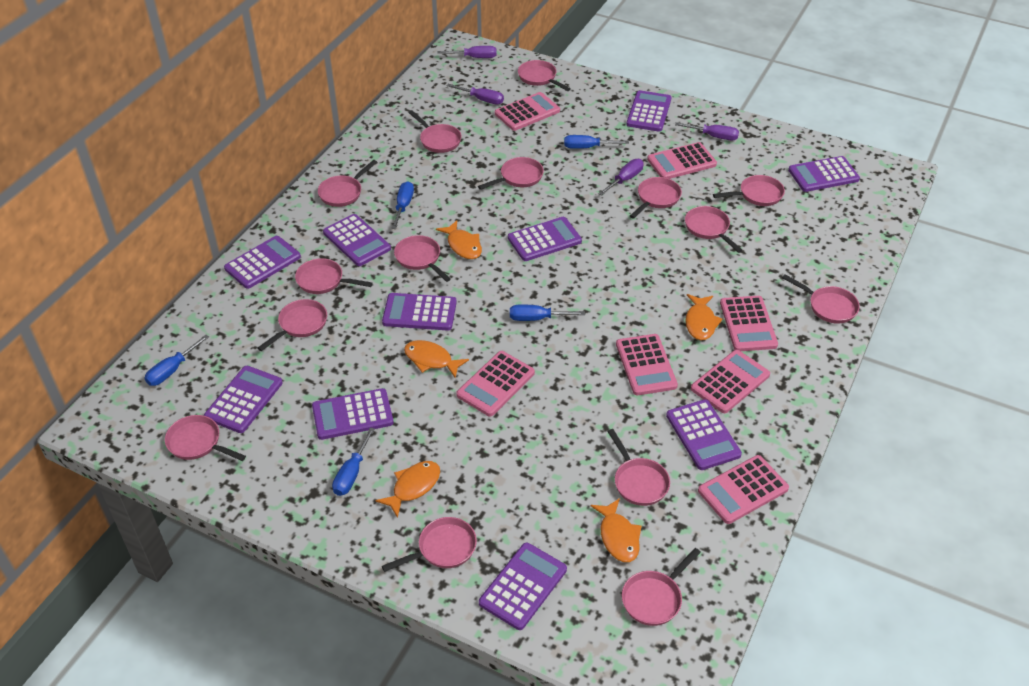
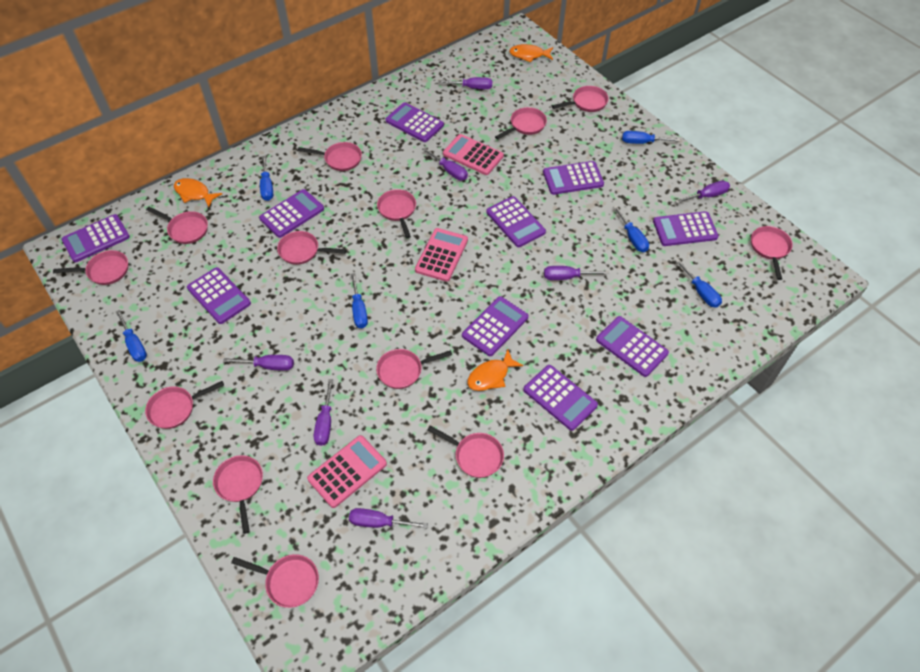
blue screwdriver: [145,335,209,386] [332,427,375,496] [391,181,414,229] [510,304,585,321] [564,135,629,149] = 5 -> [116,310,147,362] [260,156,273,201] [351,273,368,328] [613,205,649,252] [622,131,680,144] [675,259,722,308] = 6
orange fish: [375,461,440,518] [404,340,469,378] [436,220,482,259] [590,498,642,562] [685,294,723,340] = 5 -> [174,178,222,207] [467,349,523,391] [509,44,553,63] = 3
pink calculator: [456,351,535,417] [495,92,560,131] [616,334,678,395] [647,142,717,179] [691,350,770,413] [698,455,789,524] [720,296,778,351] = 7 -> [307,435,387,508] [415,228,468,282] [443,134,504,175] = 3
pink pan: [165,415,246,461] [258,299,327,351] [295,258,372,294] [318,160,377,207] [382,517,477,572] [394,235,451,282] [408,110,462,153] [478,157,544,190] [518,60,571,91] [607,429,670,506] [622,548,701,626] [630,177,682,219] [685,206,743,253] [713,175,785,206] [782,274,860,324] = 15 -> [53,250,128,285] [145,381,224,429] [146,207,208,244] [213,455,263,534] [231,554,319,608] [277,231,346,265] [298,142,362,171] [376,349,452,389] [377,189,416,238] [427,426,504,478] [495,107,547,140] [552,86,609,112] [751,226,793,280] = 13
purple screwdriver: [438,46,496,58] [446,84,504,105] [598,159,644,196] [675,122,739,140] = 4 -> [223,355,294,371] [314,379,333,446] [349,508,428,528] [422,148,468,181] [438,77,492,89] [544,266,609,280] [675,181,730,204] = 7

